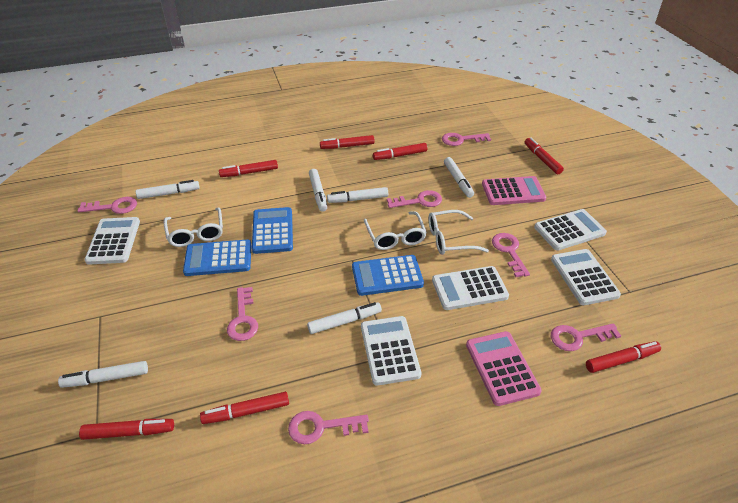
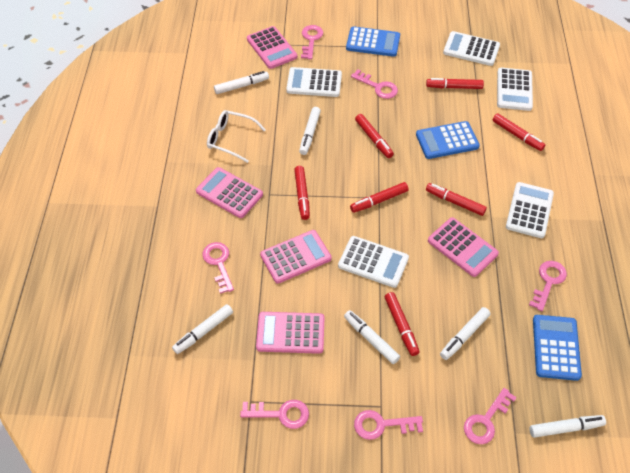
pink calculator: [466,331,542,406] [482,176,546,205] = 2 -> [196,167,263,218] [247,26,297,69] [256,312,325,354] [260,230,332,284] [428,217,499,277] = 5
white glasses: [164,207,223,247] [364,211,427,250] [429,210,489,255] = 3 -> [207,110,266,163] = 1

